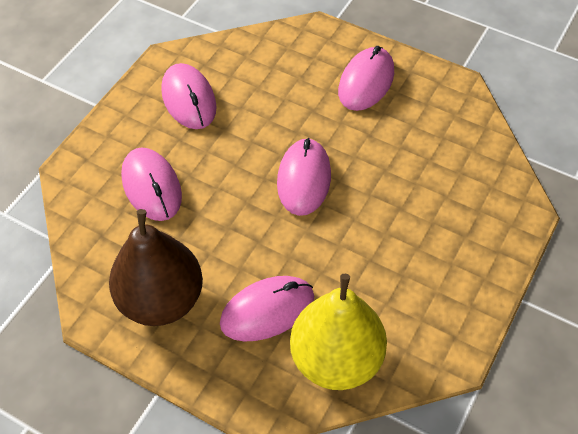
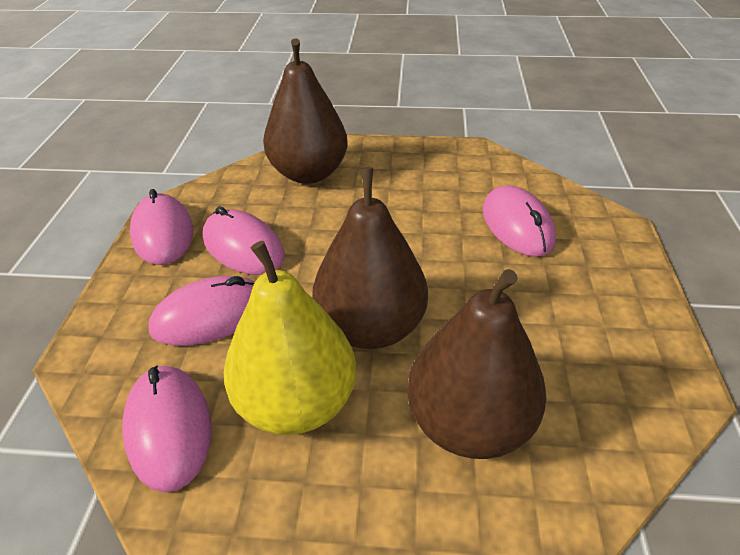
brown pear: [109,209,203,326] = 1 -> [263,39,348,184] [312,167,428,349] [407,269,546,459] = 3

